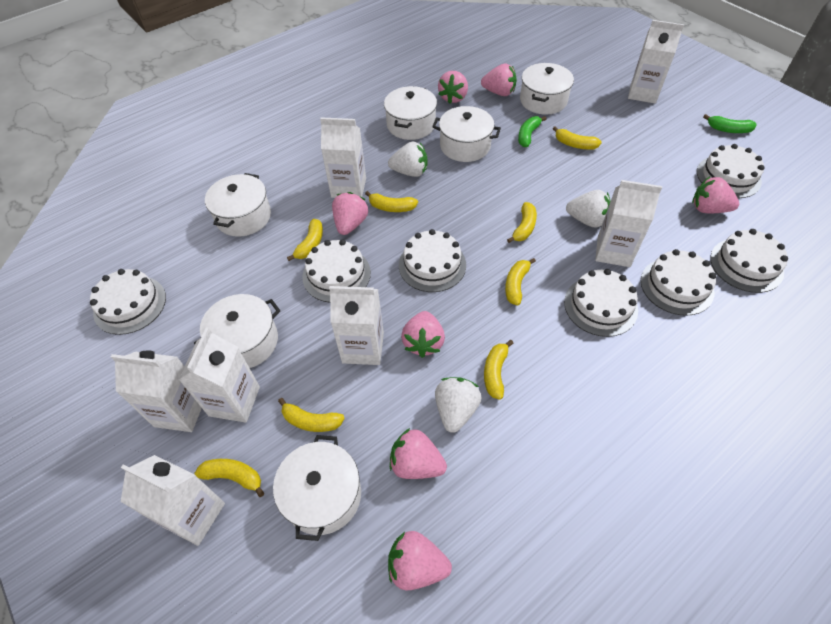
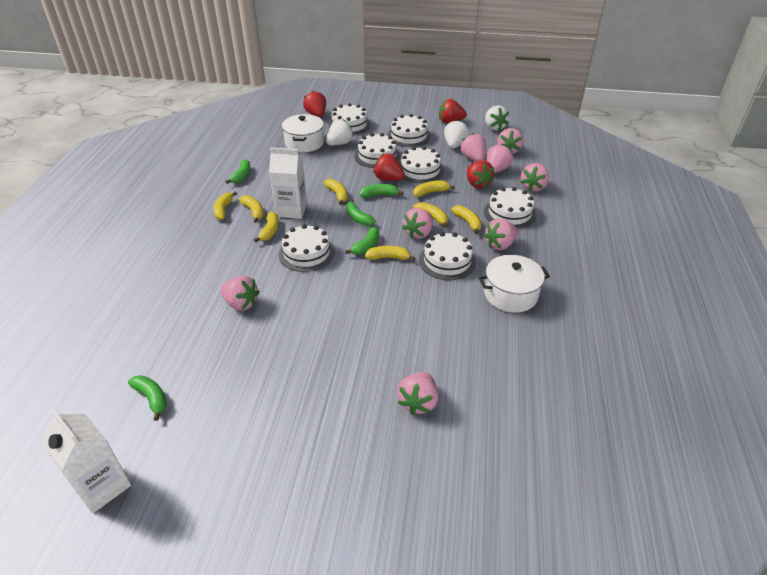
green banana: [518,116,546,147] [703,114,757,133] = 2 -> [128,375,167,421] [225,159,251,184] [345,227,379,255] [346,199,376,226] [359,184,404,198] = 5
pink strawberry: [332,192,368,235] [388,531,452,590] [390,428,447,479] [401,311,445,358] [438,71,468,103] [481,63,517,96] [692,177,739,213] = 7 -> [220,275,260,311] [397,372,438,415] [402,208,433,239] [460,133,486,162] [484,219,518,250] [486,144,513,173] [497,128,523,154] [521,163,549,192] = 8
red strawberry: none = 0 -> [303,91,326,117] [373,154,405,181] [439,99,467,123] [467,160,494,189] = 4
white carton: [111,351,202,432] [121,455,225,546] [179,327,260,423] [320,117,366,198] [329,286,384,365] [595,180,662,267] [628,20,684,103] = 7 -> [41,408,131,513] [269,147,307,219] = 2
white pot: [194,294,280,368] [205,173,271,237] [273,435,361,541] [384,86,437,140] [432,106,501,162] [520,63,574,115] = 6 -> [282,114,324,152] [479,255,550,313] = 2

